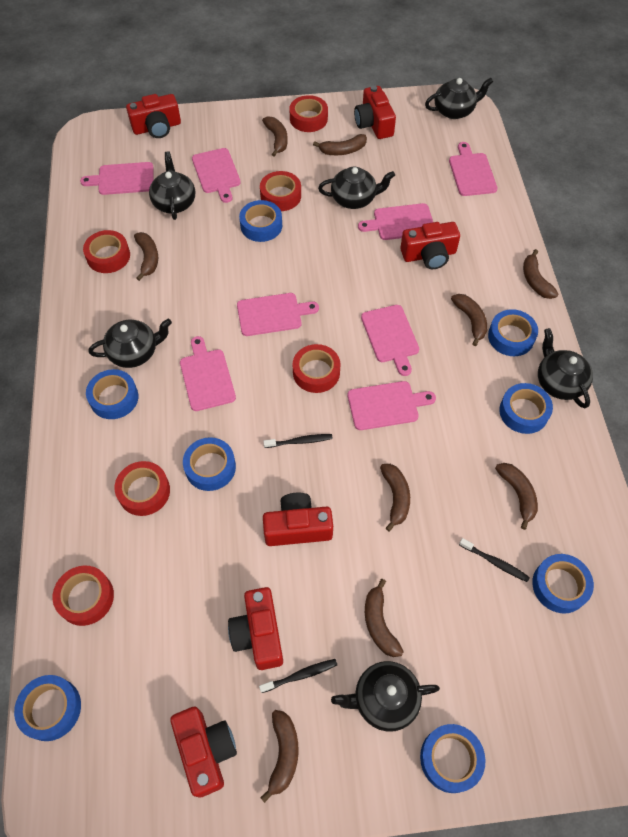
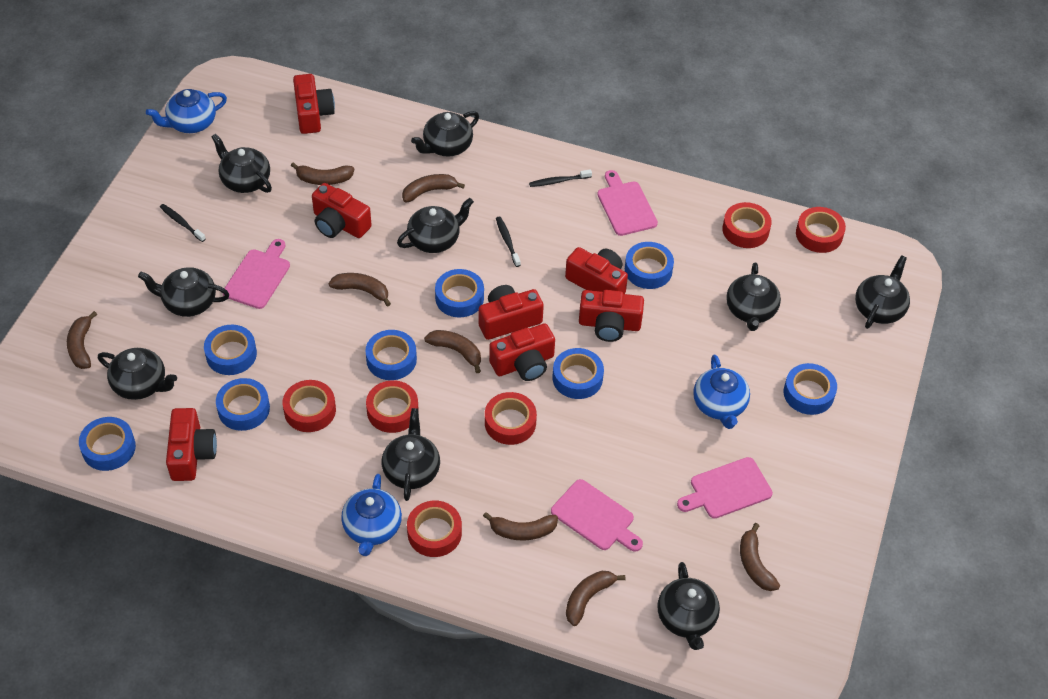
black teapot: [89,319,172,368] [149,151,195,220] [318,167,395,209] [331,661,440,732] [425,78,493,119] [538,328,593,408] = 6 -> [98,348,177,400] [138,267,229,317] [211,133,272,193] [382,408,440,501] [397,198,474,253] [411,111,479,157] [657,562,720,650] [726,262,781,331] [855,255,910,329] = 9
blue teapot: none = 0 -> [146,89,227,133] [341,474,402,556] [693,355,750,429] = 3
brown banana: [134,232,158,281] [260,710,299,803] [262,116,288,157] [313,134,367,155] [365,579,404,657] [380,464,410,532] [451,294,487,346] [495,463,538,530] [523,249,558,299] = 9 -> [67,311,97,369] [291,162,354,185] [329,273,391,307] [402,174,465,202] [424,330,481,373] [483,512,558,540] [566,571,625,626] [740,523,780,591] = 8
pink cutting board: [80,162,154,195] [180,336,236,411] [192,148,241,203] [237,293,319,336] [347,381,436,430] [358,203,433,240] [361,305,419,376] [449,142,498,196] = 8 -> [223,239,290,309] [551,479,643,552] [597,170,658,236] [677,457,773,519] = 4
red camera: [126,94,181,138] [170,707,237,798] [228,587,283,670] [263,493,333,546] [354,85,396,139] [400,222,460,269] = 6 -> [166,408,217,481] [293,74,335,134] [312,183,372,238] [479,285,544,340] [489,323,555,381] [565,247,628,294] [579,290,644,342] = 7

